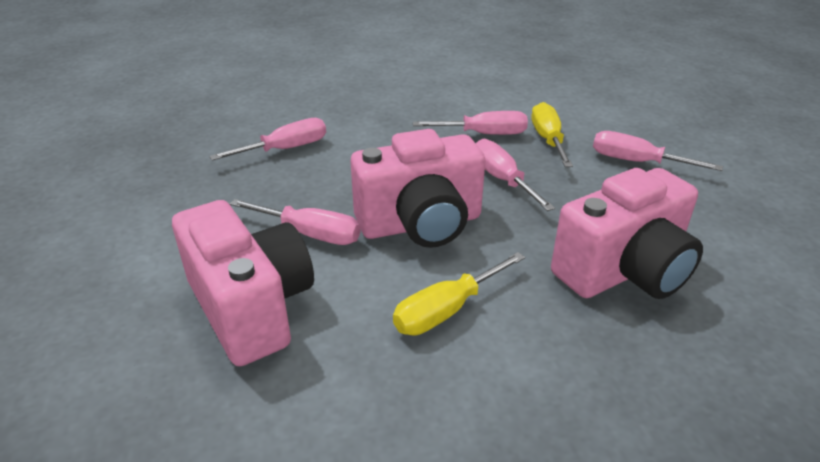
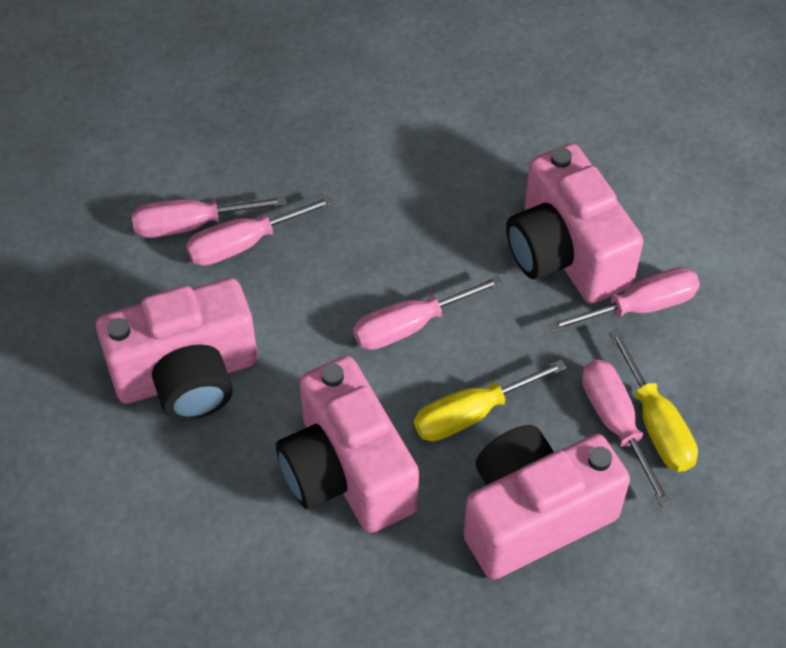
pink camera: [172,200,314,366] [350,129,485,248] [551,168,703,299] = 3 -> [96,278,257,421] [276,356,419,533] [463,425,630,580] [506,143,644,304] = 4

